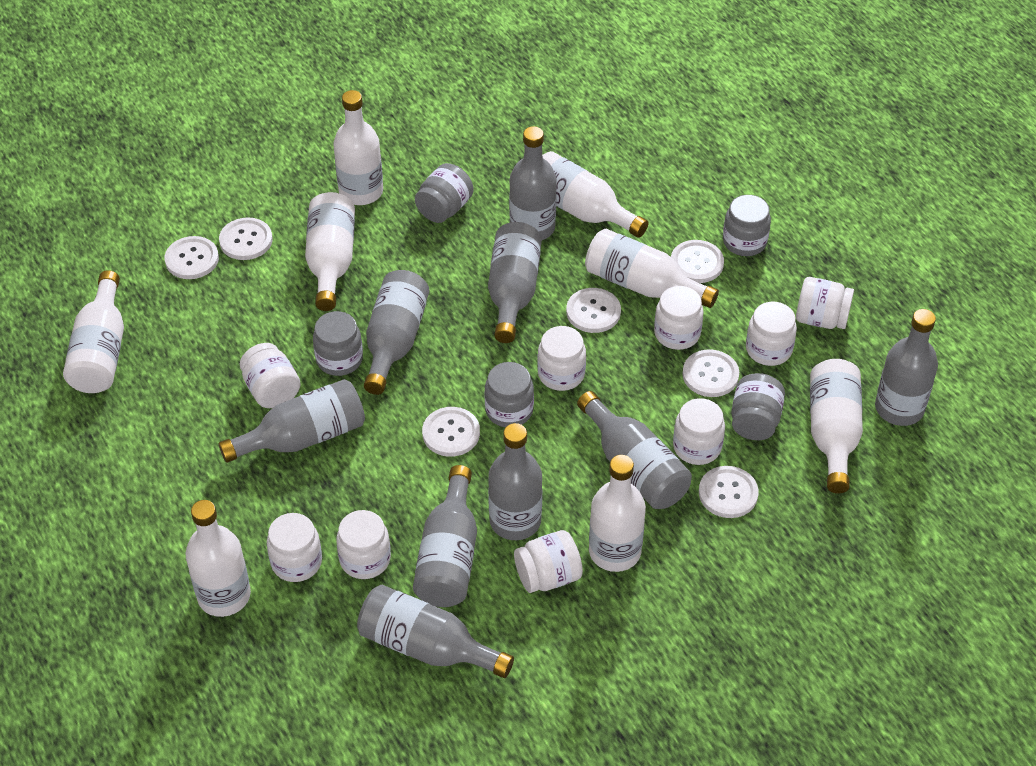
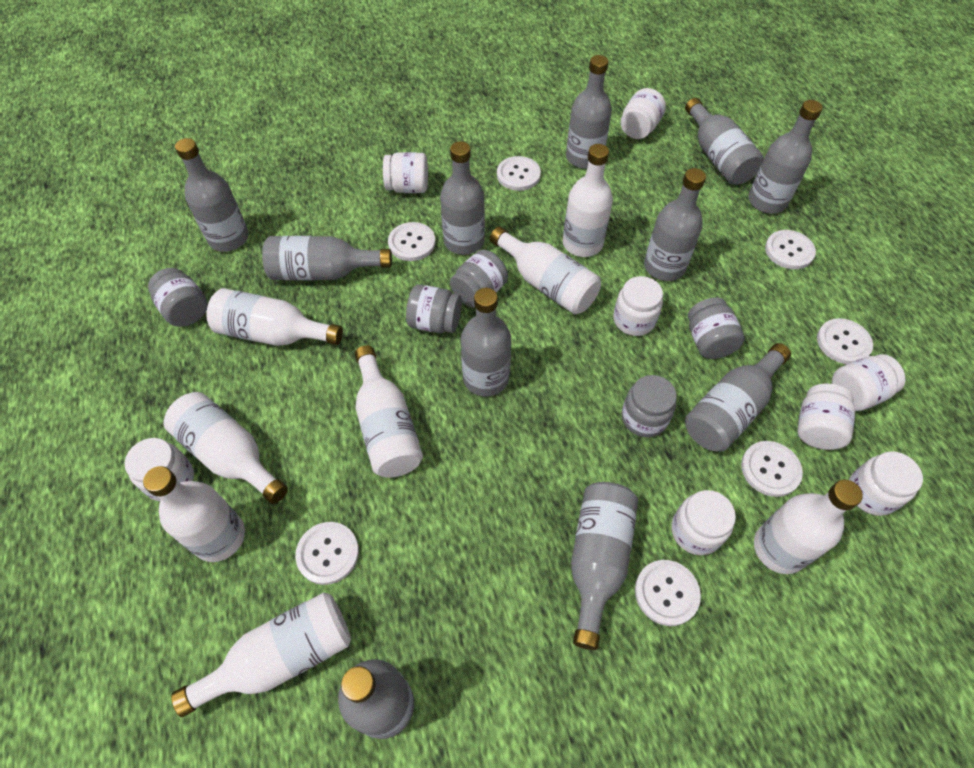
grey bottle: [219,379,365,463] [357,585,514,678] [364,270,429,395] [413,465,477,607] [488,222,542,343] [488,423,542,540] [509,126,557,240] [577,391,692,509] [875,309,938,426] = 9 -> [175,138,249,252] [262,236,392,280] [338,659,414,739] [440,141,485,255] [461,288,511,396] [566,55,612,169] [571,482,638,650] [644,168,706,281] [685,98,764,185] [685,343,791,452] [748,100,823,213] = 11
white jar: [240,343,301,408] [267,513,322,582] [336,510,391,579] [514,530,583,593] [537,326,586,391] [654,286,704,350] [673,398,725,465] [746,302,797,366] [796,277,854,329] = 9 -> [125,438,194,501] [383,152,428,193] [613,276,663,336] [621,88,666,139] [671,490,736,555] [797,384,855,450] [832,354,905,411] [849,451,923,516] = 8

